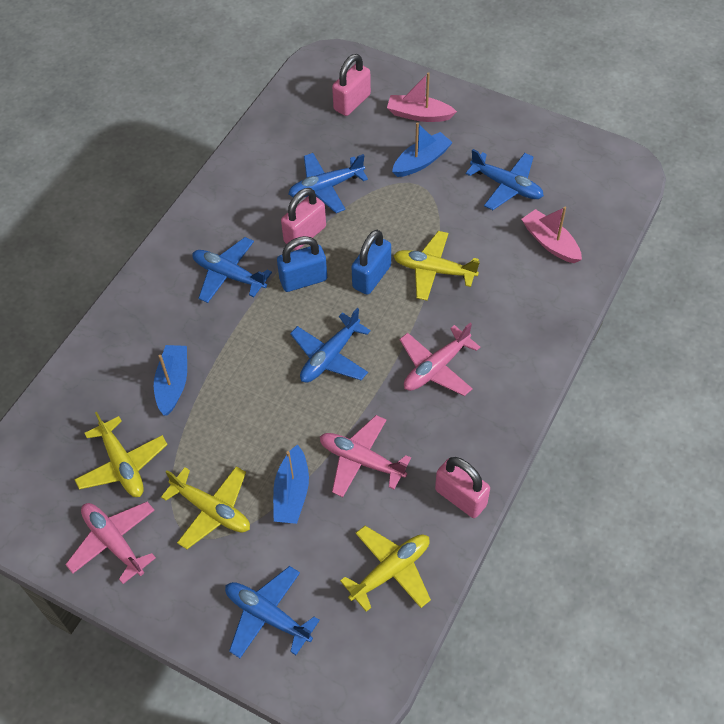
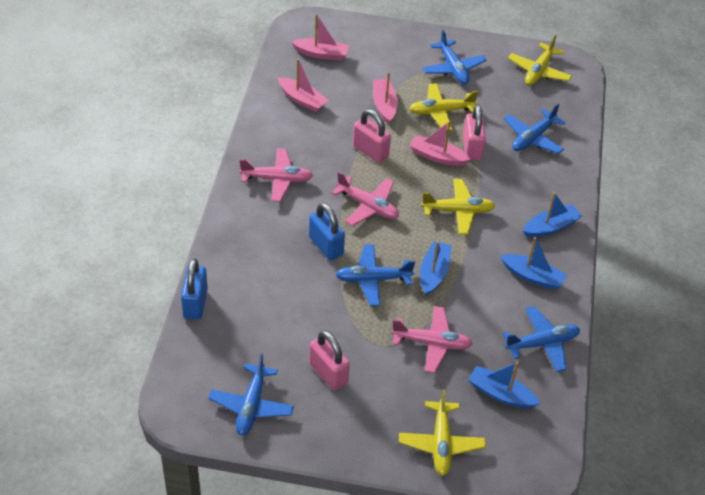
blue boat: [154,345,187,416] [273,444,309,524] [392,122,453,177] = 3 -> [420,241,451,296] [469,362,540,408] [500,237,567,290] [523,192,582,237] = 4
pink boat: [387,72,457,122] [521,207,582,263] = 2 -> [277,59,329,112] [291,15,349,61] [373,72,398,124] [409,121,471,166] = 4

